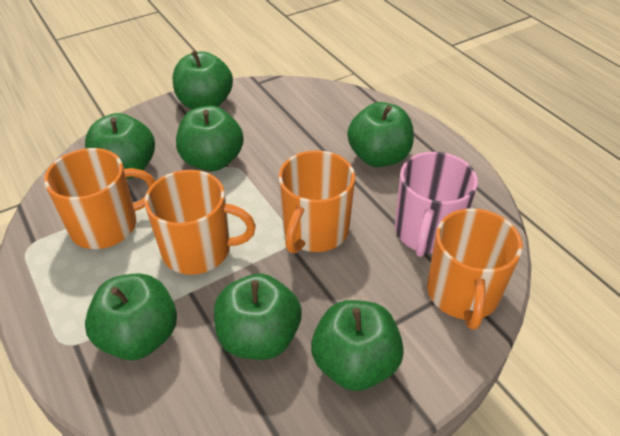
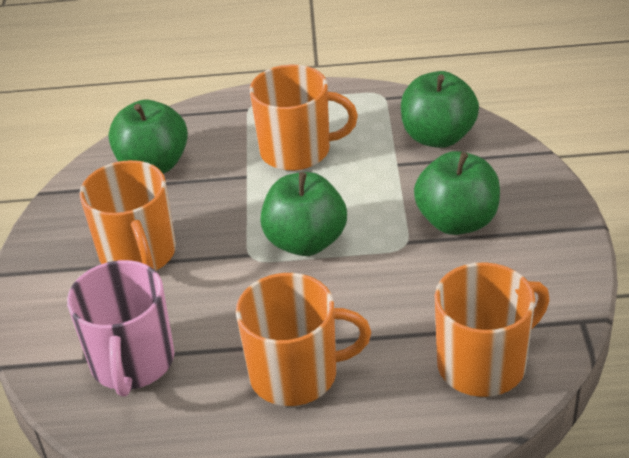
green apple: [85,113,155,179] [85,274,177,360] [173,51,233,109] [176,106,244,171] [214,274,301,360] [311,300,404,391] [347,102,414,167] = 7 -> [108,100,188,174] [260,172,347,256] [401,71,479,148] [414,151,500,235] = 4

